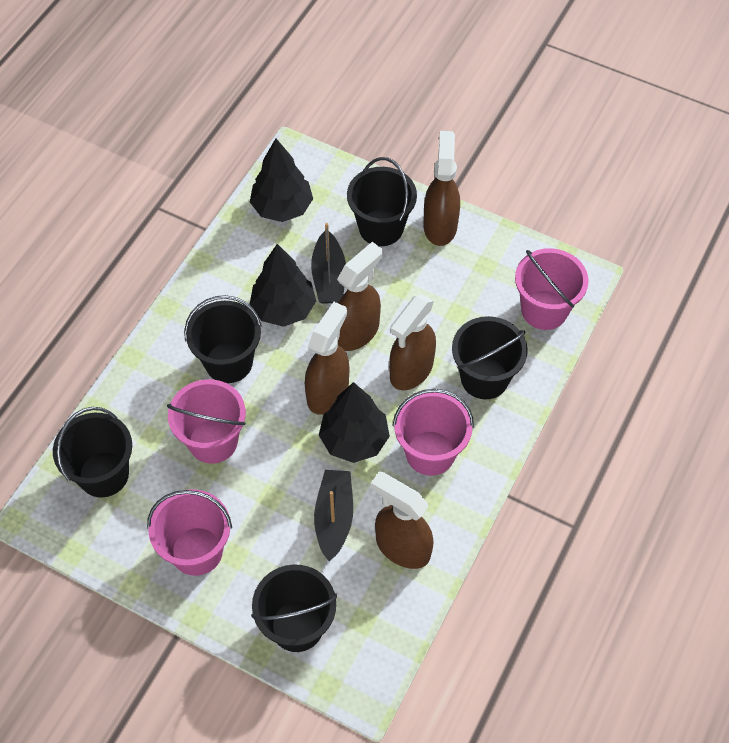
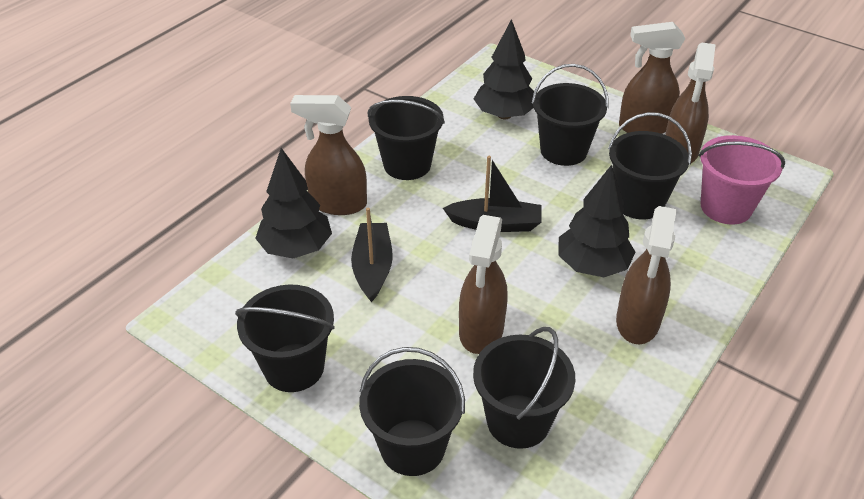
black bucket: [53,407,132,497] [184,295,262,383] [251,564,337,652] [347,157,417,246] [452,316,528,399] = 5 -> [235,284,335,392] [359,347,465,476] [368,96,445,180] [473,327,575,449] [532,64,609,166] [608,112,692,220] = 6
pink bucket: [147,489,232,576] [167,379,246,464] [393,389,474,476] [515,248,589,330] = 4 -> [699,135,785,225] = 1

